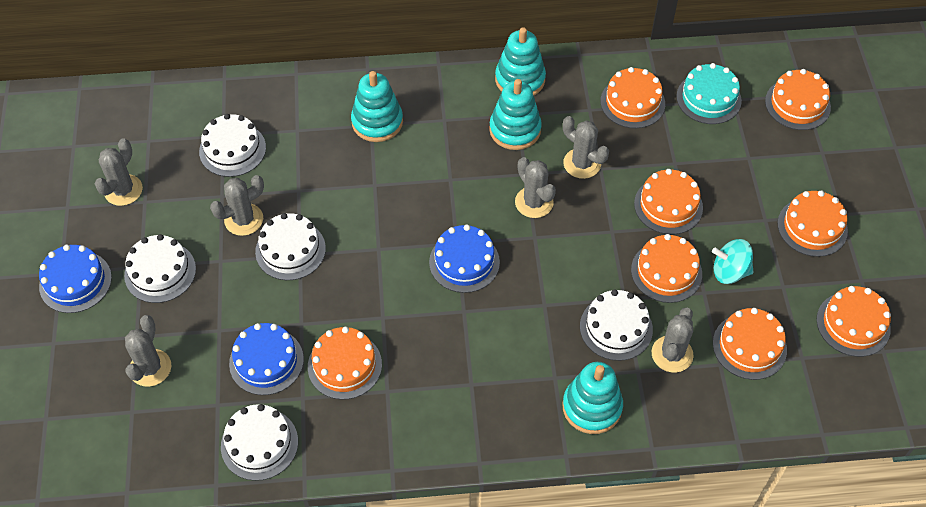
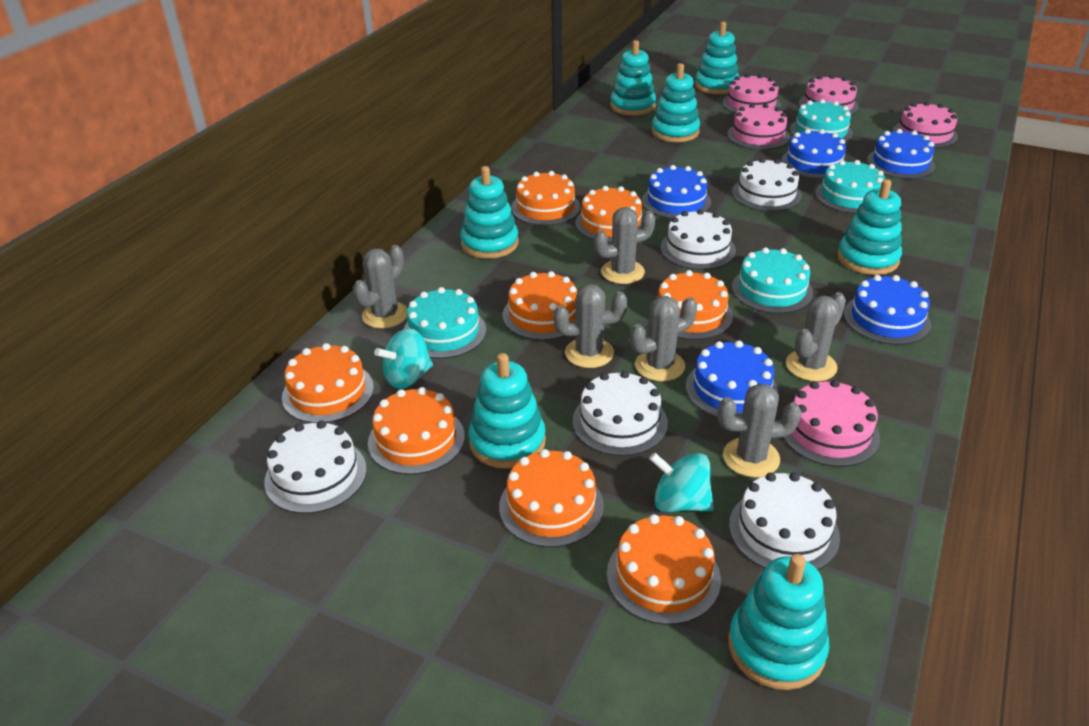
blue cake: [39,244,112,313] [229,323,304,395] [429,224,500,293] = 3 -> [642,165,711,219] [686,340,778,417] [781,129,847,179] [844,275,931,345] [867,129,935,179] = 5
pink cake: none = 0 -> [722,74,781,113] [727,104,790,150] [783,380,880,467] [799,75,859,115] [893,101,958,148] = 5
turquoise cake: [676,63,742,124] = 1 -> [404,287,486,359] [732,247,813,313] [790,99,853,142] [815,160,885,214] = 4
turquoise spinning top: [712,239,754,284] = 1 -> [374,328,433,389] [649,453,714,512] = 2
turquoise stacking toy: [351,71,403,142] [489,79,542,150] [495,27,546,96] [562,362,623,434] = 4 -> [460,166,519,259] [468,353,546,469] [610,40,656,116] [651,63,700,142] [695,22,739,94] [728,554,829,690] [837,179,902,275] = 7

